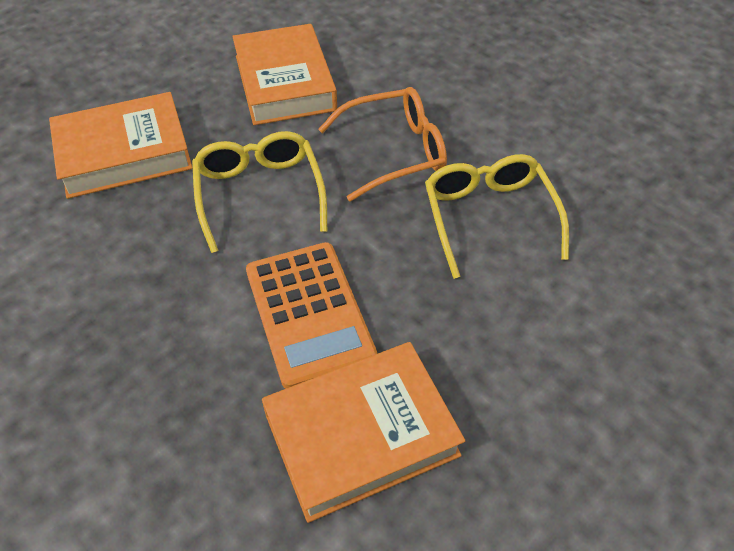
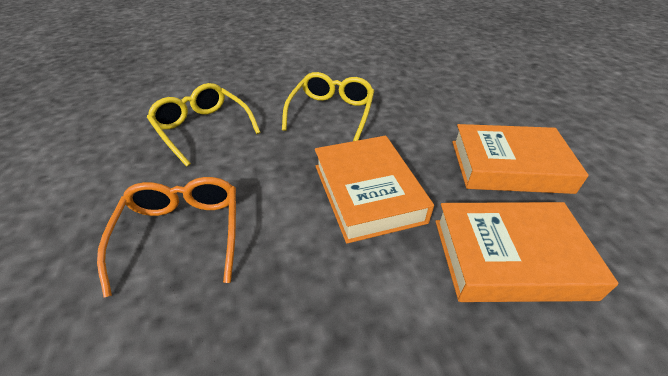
orange calculator: [246,242,377,389] = 1 -> none = 0

